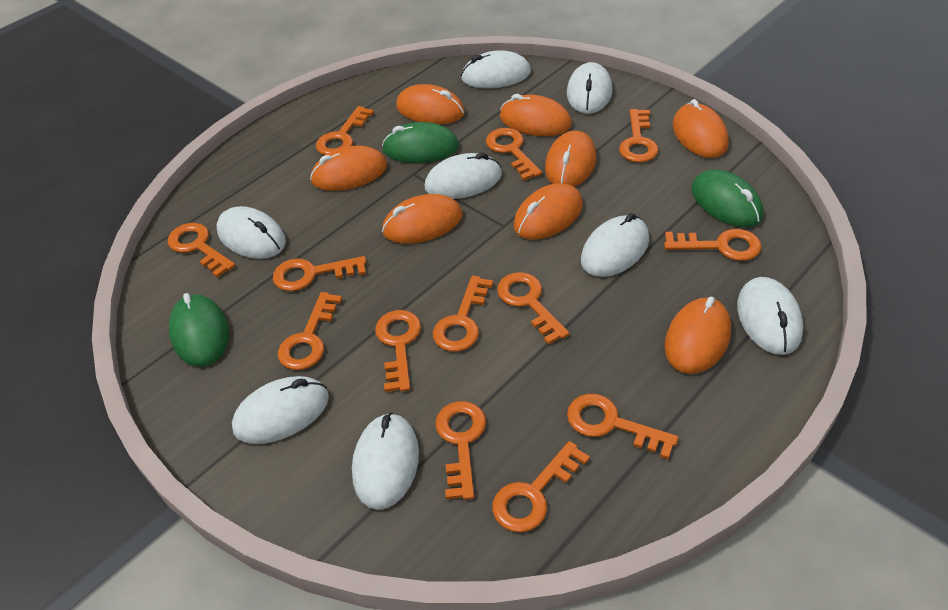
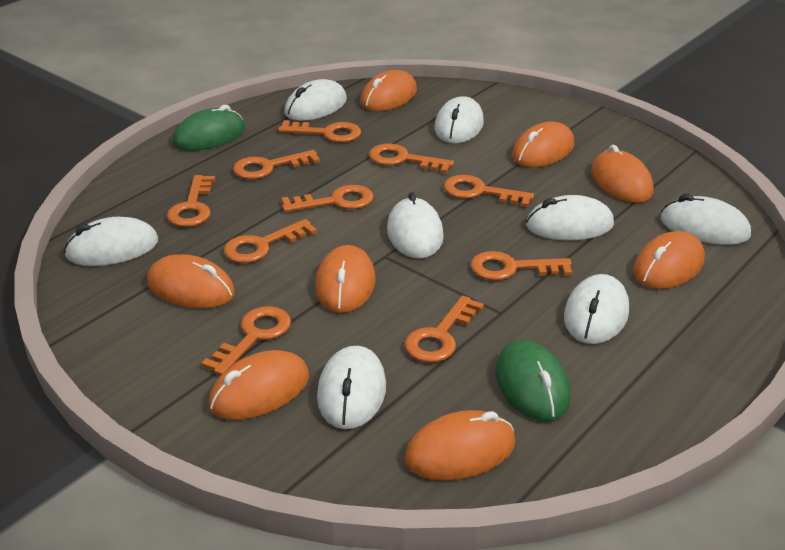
green mouse: [169,293,229,367] [382,122,459,163] [691,169,764,227] = 3 -> [173,105,245,151] [495,340,570,421] = 2
orange key: [168,223,235,278] [273,256,366,291] [278,292,342,370] [316,106,374,155] [375,310,421,392] [433,276,493,352] [435,401,486,500] [486,128,542,180] [492,441,590,532] [497,272,569,345] [567,394,679,459] [619,109,659,163] [664,229,761,261] = 13 -> [167,175,215,227] [201,306,291,375] [224,219,317,263] [233,150,320,179] [278,120,361,143] [281,185,373,212] [369,143,454,173] [404,296,484,363] [444,175,534,207] [470,251,572,281] = 10

